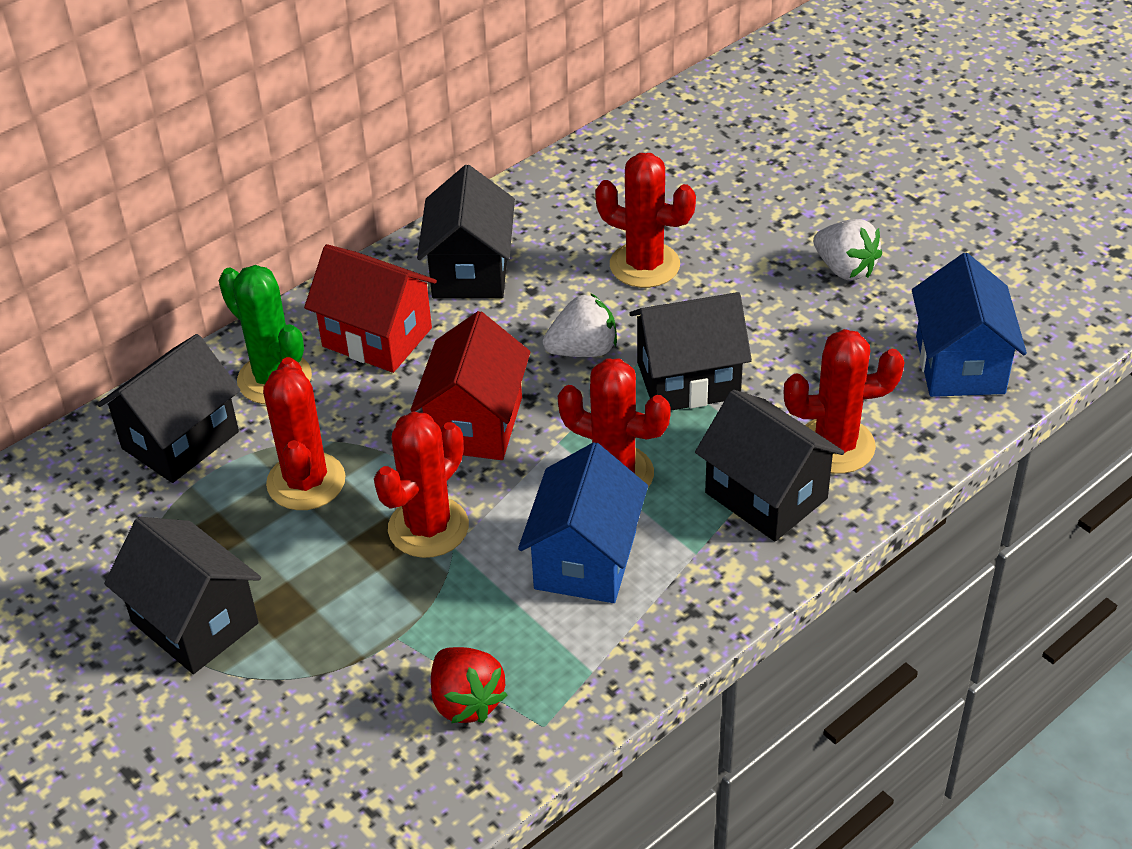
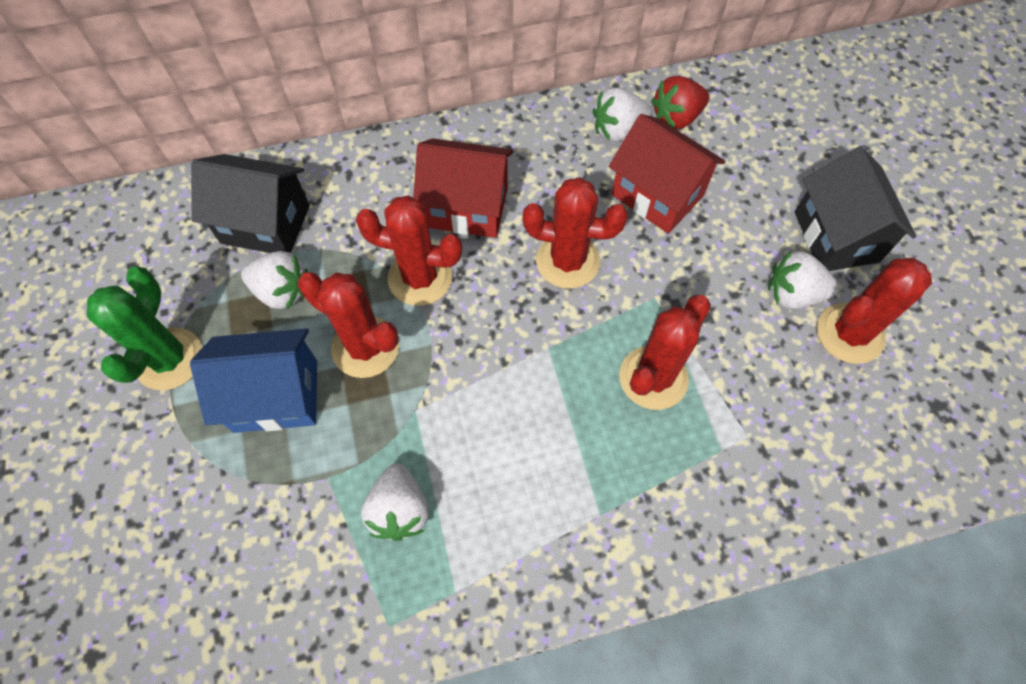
black house: [97,334,240,483] [104,517,261,674] [417,165,515,299] [629,292,752,410] [695,390,844,542] = 5 -> [191,154,310,253] [795,146,916,271] = 2
blue house: [518,442,648,603] [912,253,1027,397] = 2 -> [190,328,317,433] = 1
white strawberry: [543,293,617,357] [813,219,882,280] = 2 -> [241,251,308,309] [361,463,429,541] [593,88,652,142] [768,250,839,309] = 4

